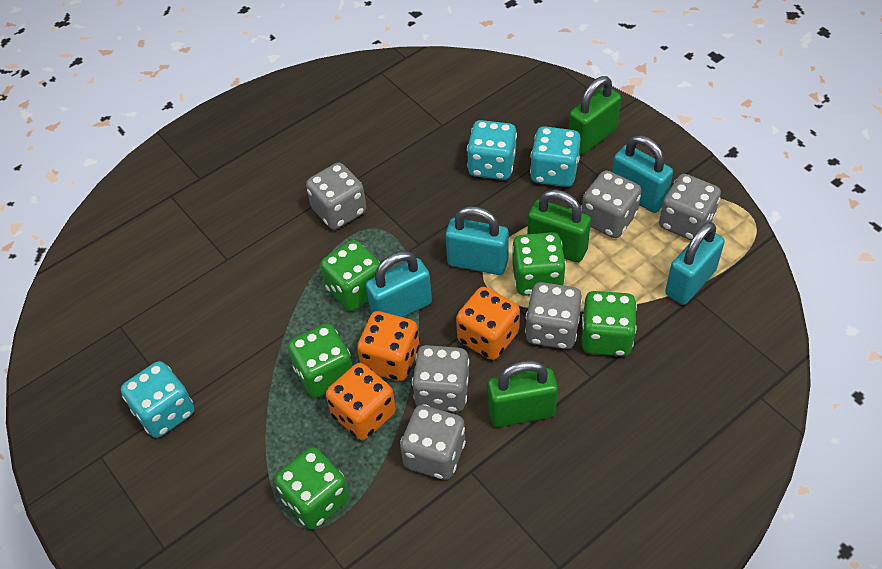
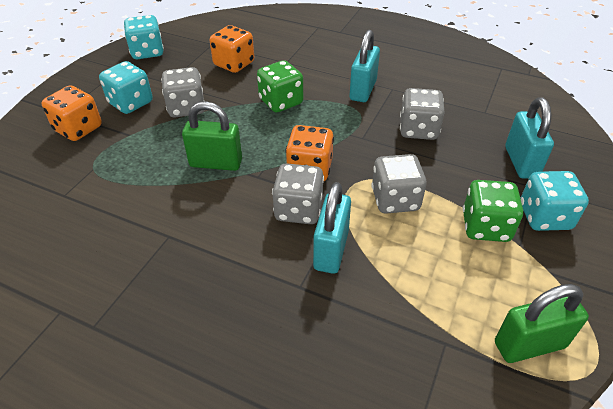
green dice: [275,447,349,529] [288,324,352,398] [320,240,380,311] [512,232,566,296] [582,291,637,356] = 5 -> [257,60,303,112] [462,180,523,242] = 2
green padlock: [488,360,558,427] [527,190,591,263] [568,76,621,154] = 3 -> [182,101,242,171] [495,284,589,363] = 2
grey dice: [306,163,366,230] [400,405,466,480] [412,345,469,412] [525,282,582,349] [582,170,641,238] [659,174,721,240] = 6 -> [161,67,205,117] [272,163,324,224] [371,154,426,214] [400,88,445,140] = 4
turquoise padlock: [366,251,432,317] [446,206,509,275] [612,136,673,213] [665,222,725,305] = 4 -> [313,182,351,274] [349,30,380,102] [505,97,554,178] = 3

